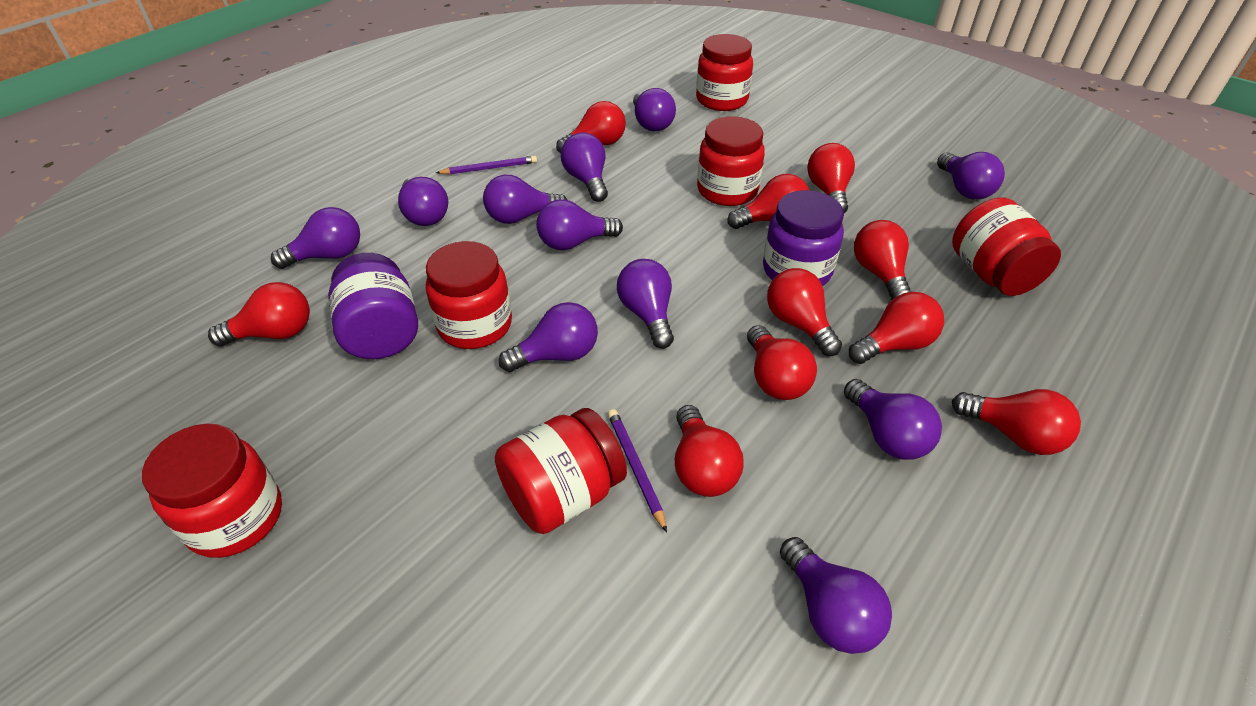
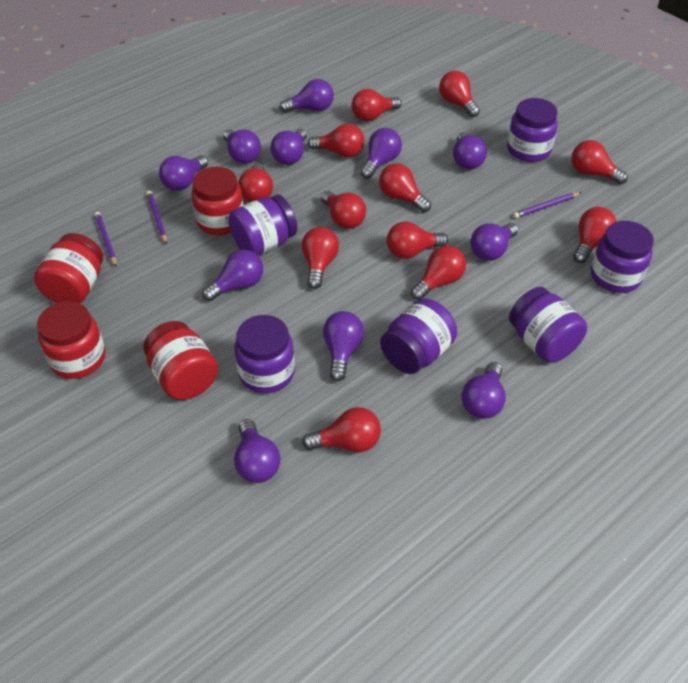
purple jar: [328,253,418,359] [763,190,844,286] = 2 -> [228,195,298,255] [234,315,295,393] [380,298,457,374] [507,98,558,162] [509,287,587,363] [591,221,654,293] = 6
purple pencil: [436,156,537,175] [608,409,667,533] = 2 -> [95,212,117,267] [147,191,167,244] [513,192,581,218] = 3
red jar: [142,424,282,558] [426,241,512,349] [495,408,627,534] [696,34,753,111] [697,116,765,206] [952,197,1061,296] = 6 -> [34,233,103,303] [37,301,105,379] [143,321,218,400] [191,167,243,235] = 4
red light bulb: [208,282,310,346] [556,101,626,153] [675,405,744,497] [727,174,809,229] [747,325,817,400] [767,268,842,356] [807,143,855,213] [849,292,944,364] [854,220,912,300] [952,389,1081,455] = 10 -> [238,163,273,203] [302,227,339,289] [302,407,381,452] [308,124,364,158] [321,191,366,229] [351,89,401,122] [379,163,431,212] [387,221,448,259] [411,245,466,300] [439,71,480,117] [571,140,628,184] [573,207,617,263] = 12

